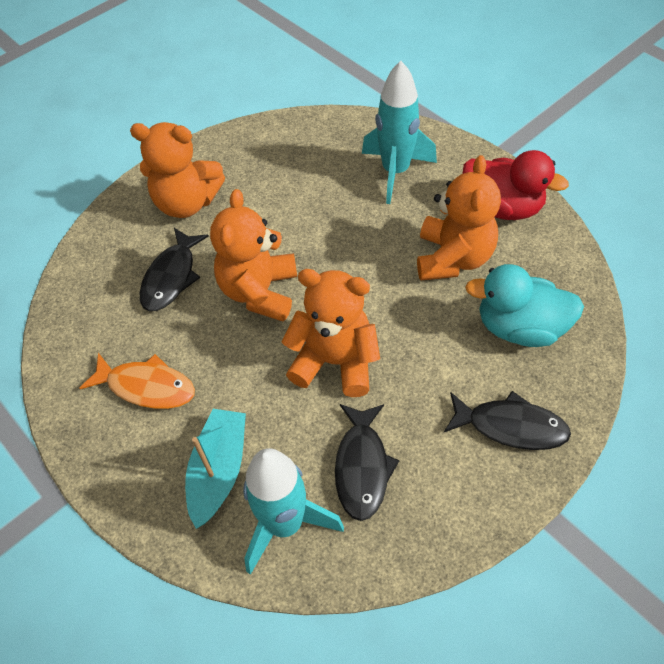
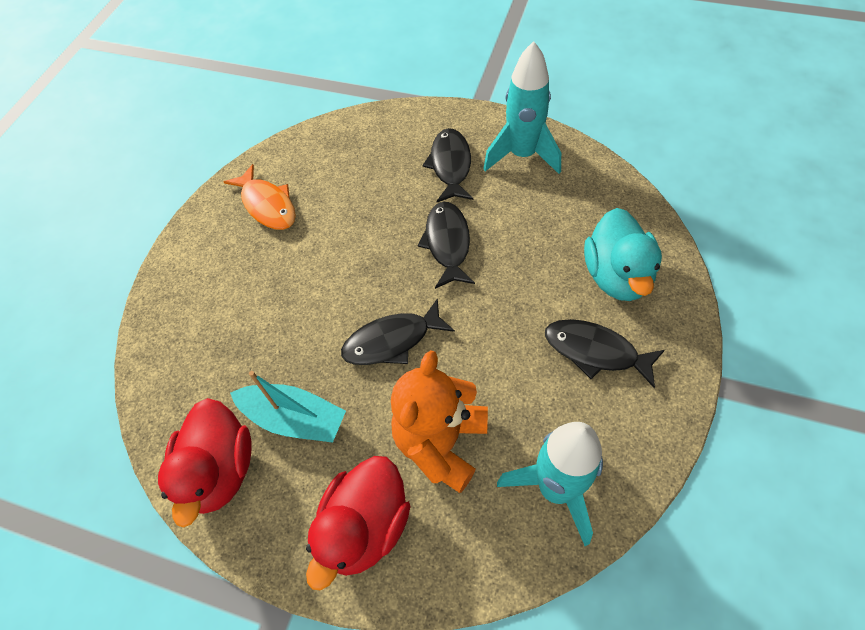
black fish: [140,228,209,311] [335,404,399,521] [444,391,571,450] = 3 -> [341,298,455,365] [417,202,475,289] [423,128,473,202] [545,319,665,388] = 4
orange teddy bear: [130,122,225,218] [210,189,297,321] [282,269,380,397] [417,155,501,280] = 4 -> [391,350,488,493] = 1
red duck: [462,150,569,220] = 1 -> [158,398,252,527] [306,456,411,591] = 2

